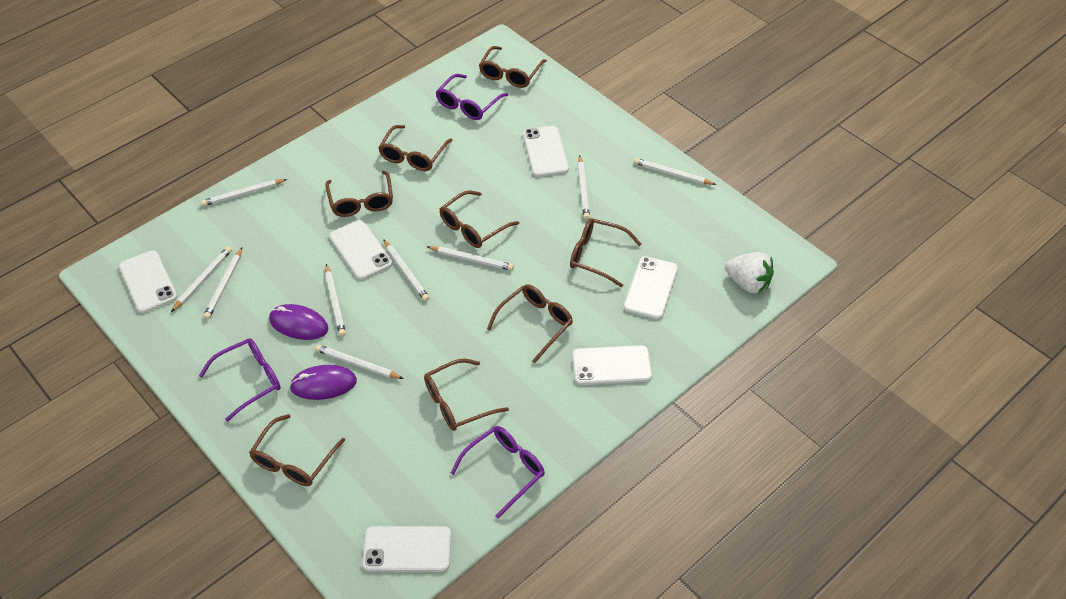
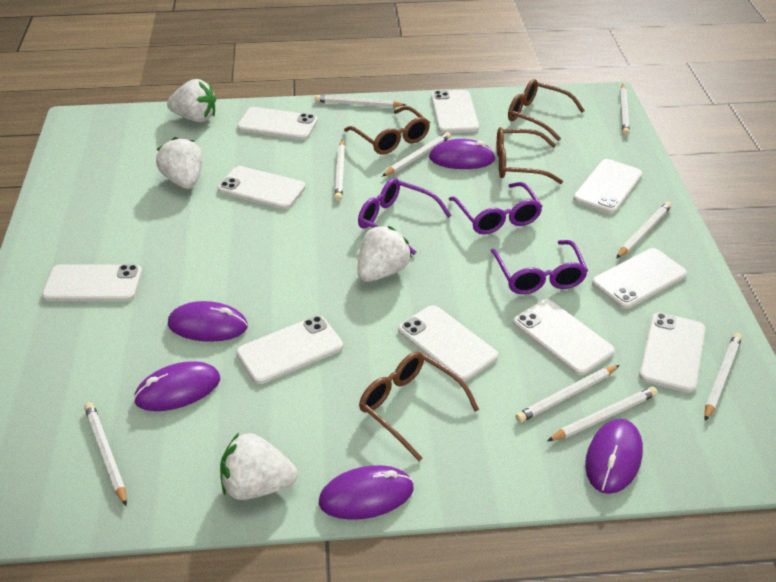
brown glasses: [249,414,345,486] [325,171,393,217] [378,125,452,171] [424,359,509,431] [440,190,519,248] [479,46,547,88] [487,284,573,363] [570,218,641,287] = 8 -> [344,106,430,155] [359,352,479,461] [497,127,563,184] [508,79,585,141] = 4
purple mouse: [269,304,329,340] [289,365,357,400] = 2 -> [134,362,220,411] [168,301,248,342] [319,465,414,520] [429,139,496,169] [585,419,643,494] = 5
white phone: [119,250,177,313] [329,220,392,280] [362,526,451,572] [523,126,569,177] [572,345,652,385] [624,256,678,319] = 6 -> [42,264,142,301] [218,166,306,209] [236,316,343,384] [237,107,318,140] [398,305,498,381] [431,90,479,133] [513,299,615,375] [573,159,642,214] [592,248,687,309] [639,313,706,393] = 10
white strawberry: [725,252,774,293] = 1 -> [156,137,203,189] [167,79,216,122] [220,433,298,500] [357,226,412,282] = 4

